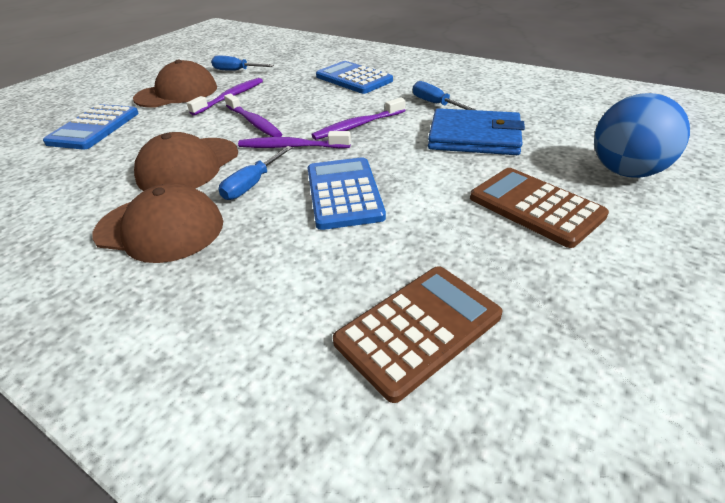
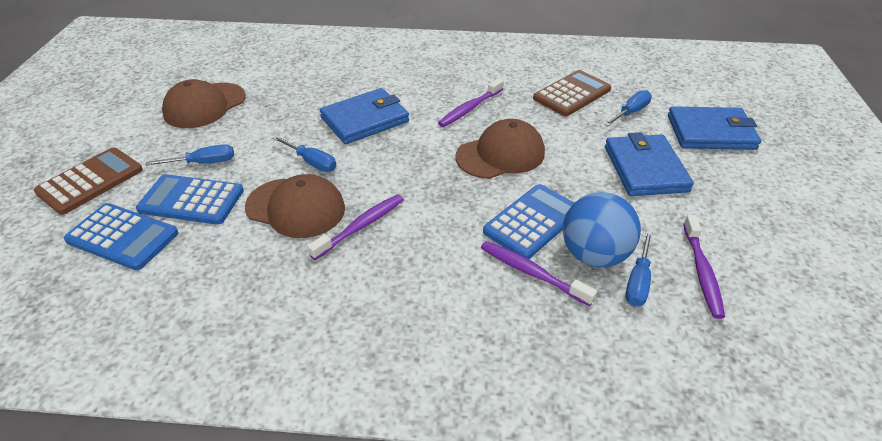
blue screwdriver: [211,55,274,71] [218,146,293,200] [413,81,475,110] = 3 -> [146,144,234,166] [272,136,337,172] [604,90,652,126] [625,231,653,307] = 4
blue wallet: [428,108,525,155] = 1 -> [320,88,409,144] [605,132,694,196] [668,106,761,150] = 3

